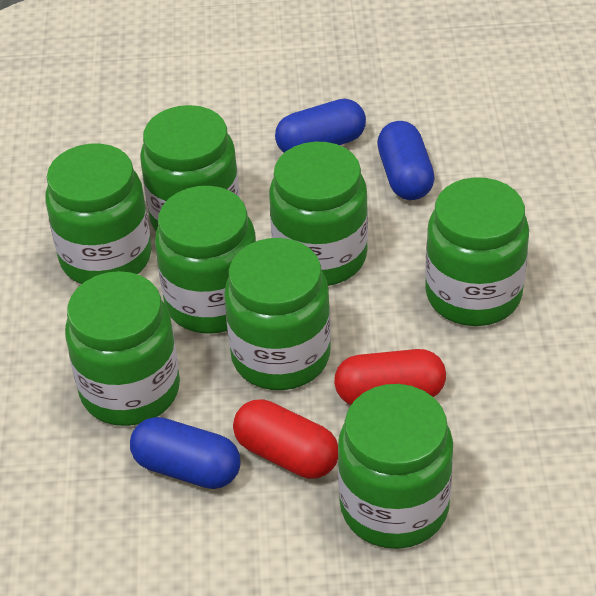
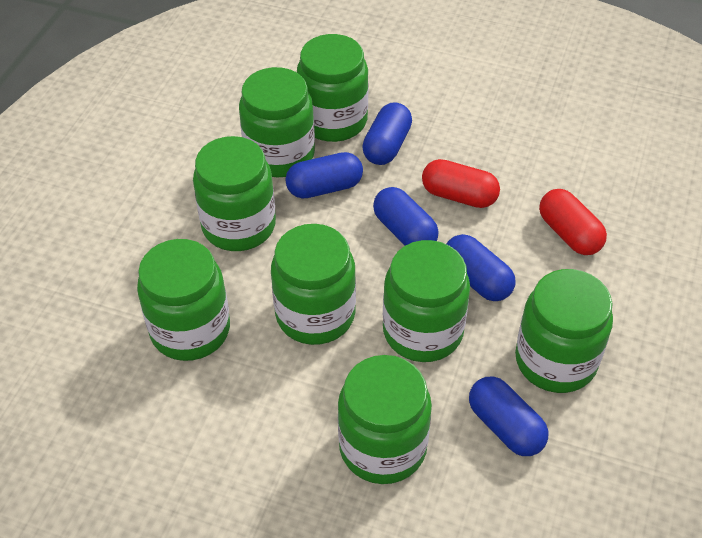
blue capsule: [130,417,240,489] [275,99,366,153] [377,121,435,200] = 3 -> [285,152,363,198] [362,102,412,165] [373,187,439,245] [446,234,515,301] [469,377,548,456] = 5

